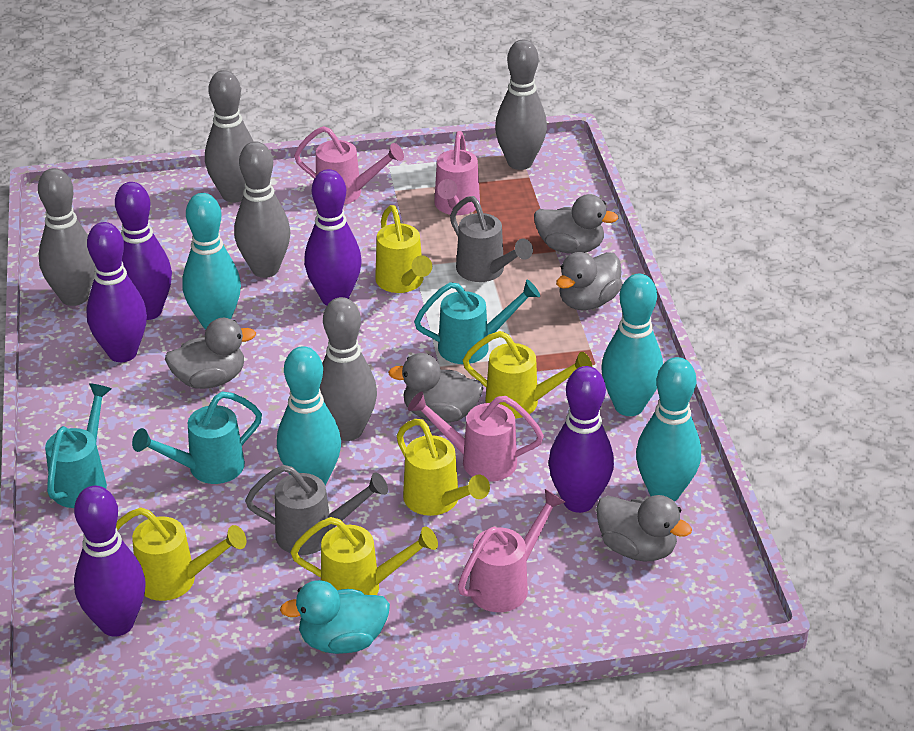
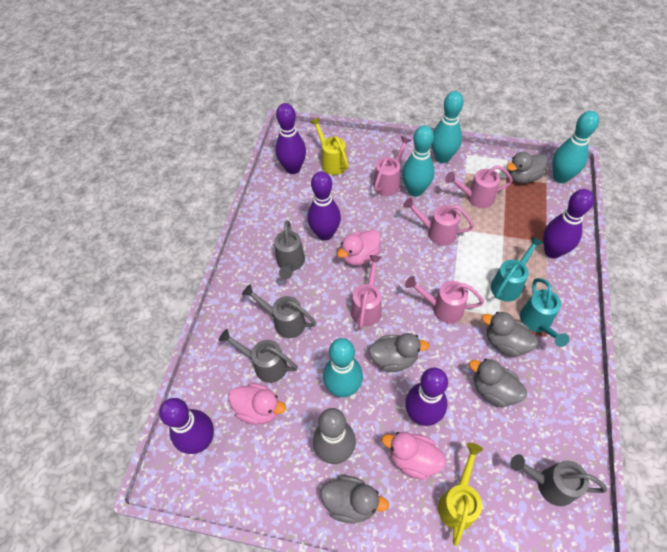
grey bowling pin: [38,168,95,306] [205,70,254,203] [234,141,291,278] [320,297,377,441] [495,40,547,170] = 5 -> [313,408,356,464] = 1
grey watering can: [245,465,388,555] [450,196,533,282] = 2 -> [219,329,298,383] [242,284,316,338] [274,221,305,279] [511,454,607,506] = 4
pink duck: none = 0 -> [228,383,286,425] [337,229,381,266] [382,432,446,480] = 3
pink watering can: [294,126,404,205] [408,392,544,482] [434,131,480,215] [458,489,565,612] = 4 -> [351,255,382,329] [373,136,411,196] [403,197,474,246] [405,276,484,323] [445,165,513,208] = 5
turquoise duck: [280,580,390,654] = 1 -> none = 0
turquoise watering can: [45,383,112,508] [132,391,262,484] [414,280,540,364] = 3 -> [491,236,543,302] [520,278,569,347] = 2
yellow watering can: [116,507,246,601] [290,517,438,595] [375,205,432,293] [397,419,490,516] [463,331,592,419] = 5 -> [310,117,349,175] [438,443,483,546] = 2

